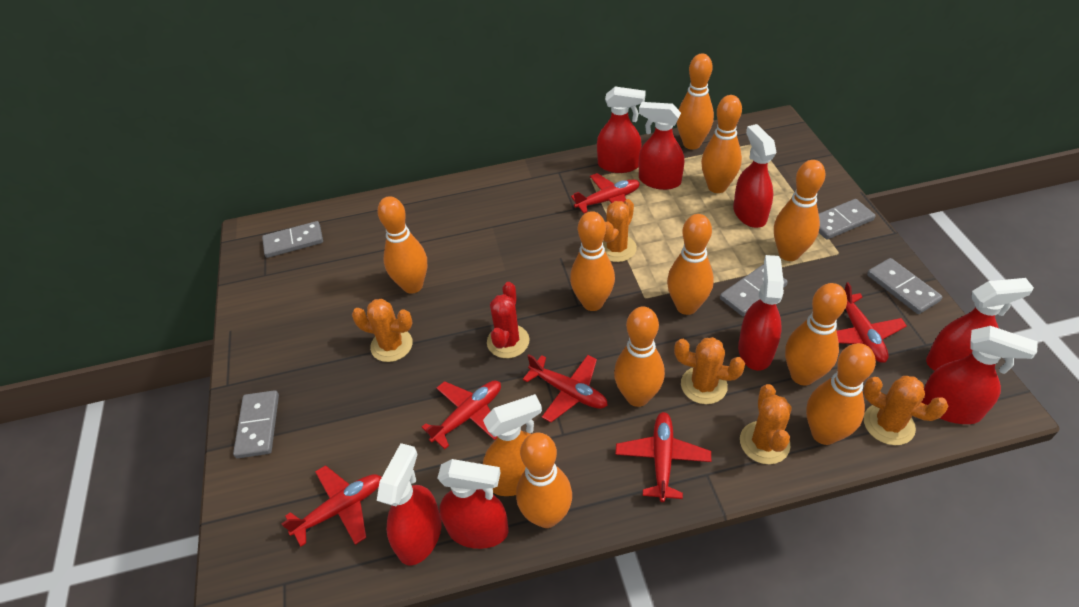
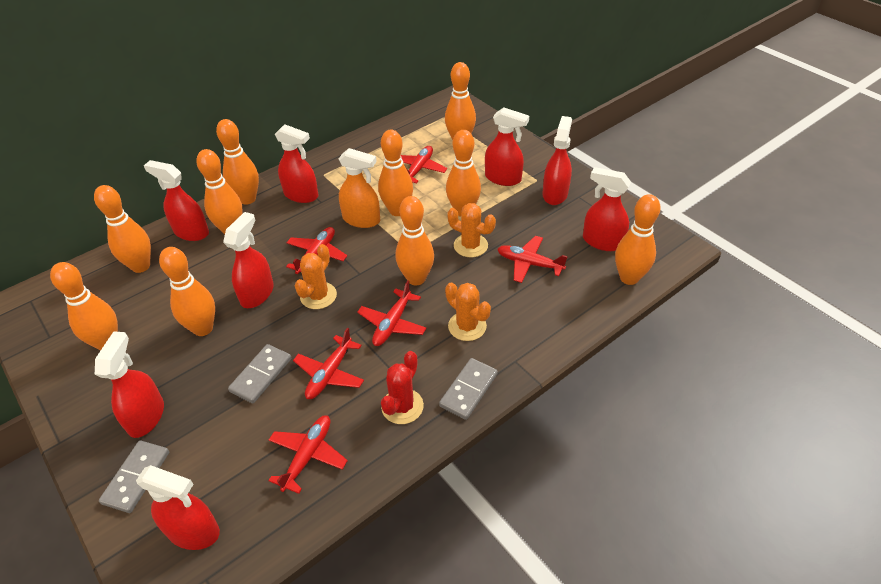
grey domino: [233,390,279,458] [262,221,323,258] [720,264,788,316] [819,199,875,239] [867,258,942,314] = 5 -> [99,440,169,513] [228,344,291,403] [439,358,498,420] = 3
orange cactus: [352,299,413,362] [603,199,637,262] [674,337,745,404] [740,384,792,464] [863,376,948,445] = 5 -> [295,244,337,309] [445,282,491,341] [447,203,496,258] = 3

